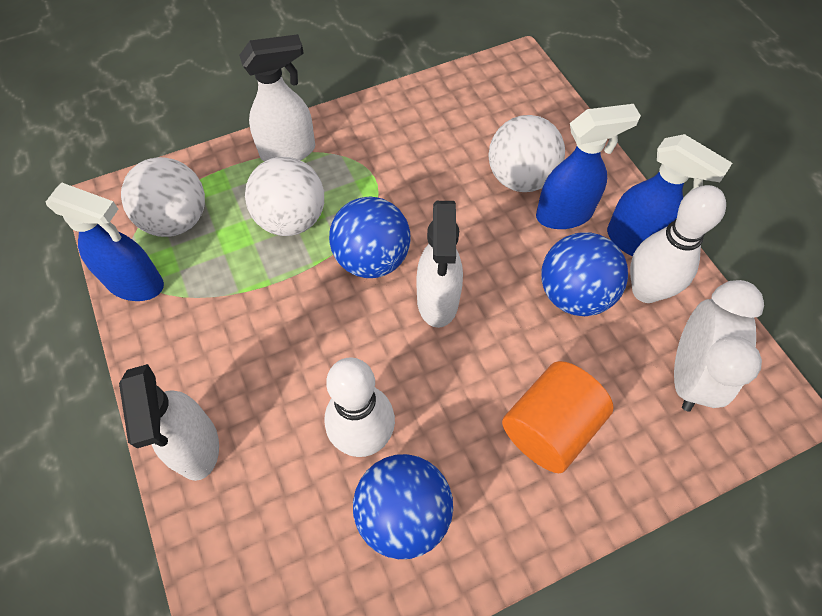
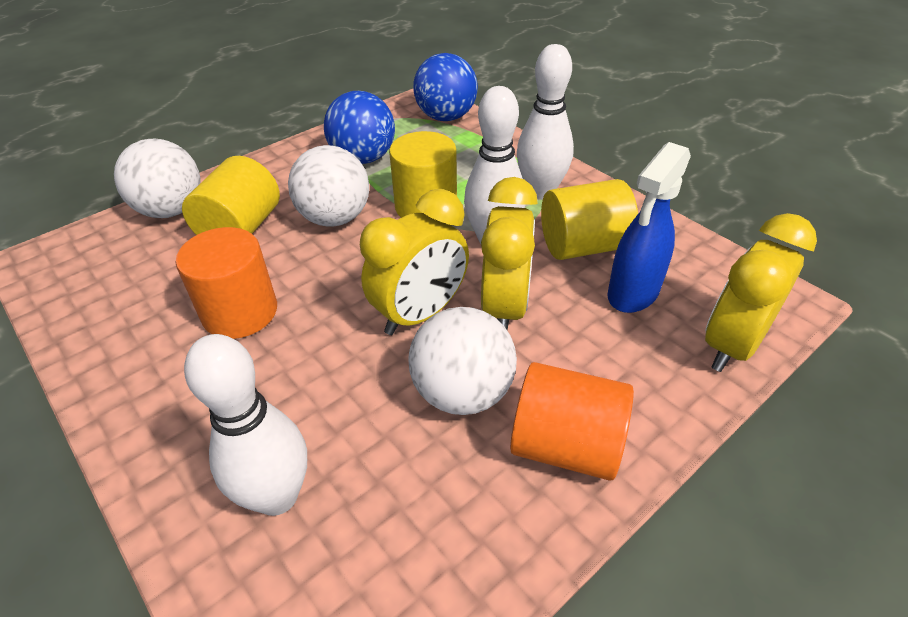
blue ball: [329,197,411,278] [353,454,453,559] [541,232,628,316] = 3 -> [324,91,395,164] [413,53,478,121] = 2
blue spray bottle: [46,182,164,301] [536,104,641,229] [607,134,732,256] = 3 -> [607,142,691,313] = 1
orange cylinder: [502,361,614,473] = 1 -> [176,227,277,339] [510,362,634,481] = 2
white bowling pin: [325,358,395,457] [630,185,726,303] = 2 -> [184,334,307,516] [464,86,525,244] [517,44,574,200] = 3
white clock: [674,280,764,412] = 1 -> none = 0
white spray bottle: [119,364,219,481] [239,34,315,162] [416,201,463,328] = 3 -> none = 0
yellow clock: none = 0 -> [360,189,469,335] [481,177,538,330] [705,213,817,372] = 3
yellow cylinder: none = 0 -> [182,156,280,235] [389,131,457,218] [541,179,638,260] = 3

